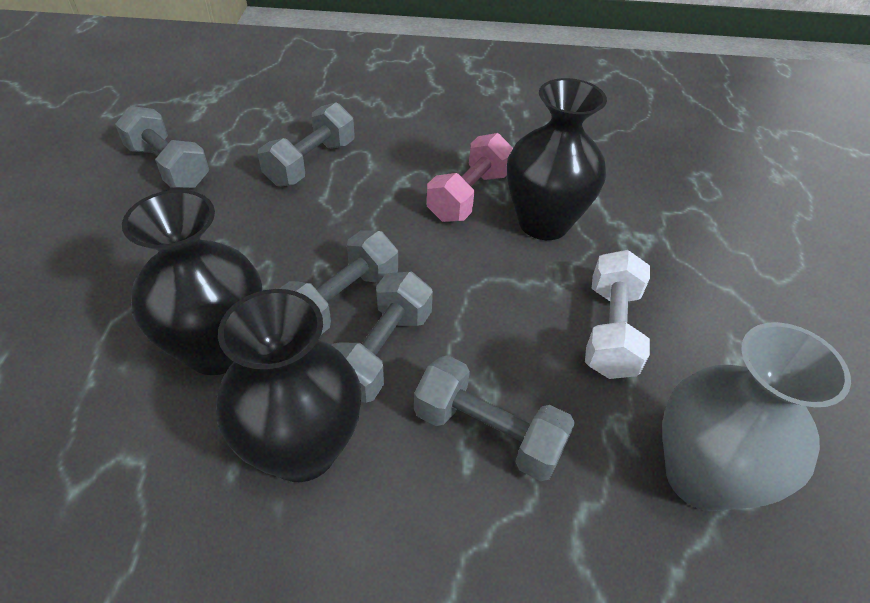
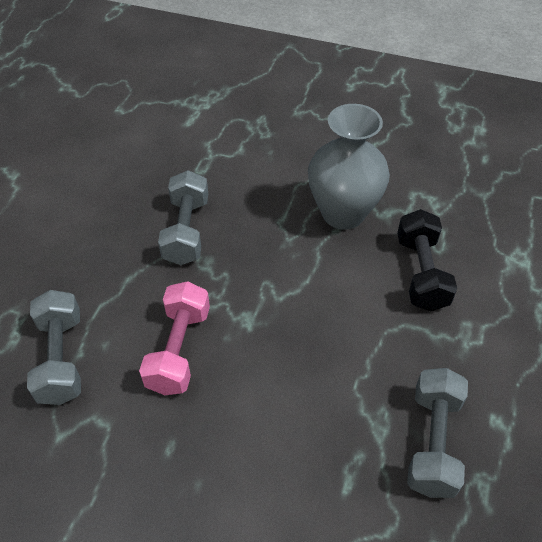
black dumbbell: none = 0 -> [397,209,457,311] = 1
black vase: [122,190,262,375] [216,289,362,482] [507,78,607,240] = 3 -> none = 0
grey dumbbell: [115,106,209,188] [258,102,354,187] [279,230,398,335] [332,272,433,403] [414,355,575,481] = 5 -> [27,290,81,405] [158,170,208,265] [407,368,468,498] = 3
white dumbbell: [585,250,650,379] = 1 -> none = 0

